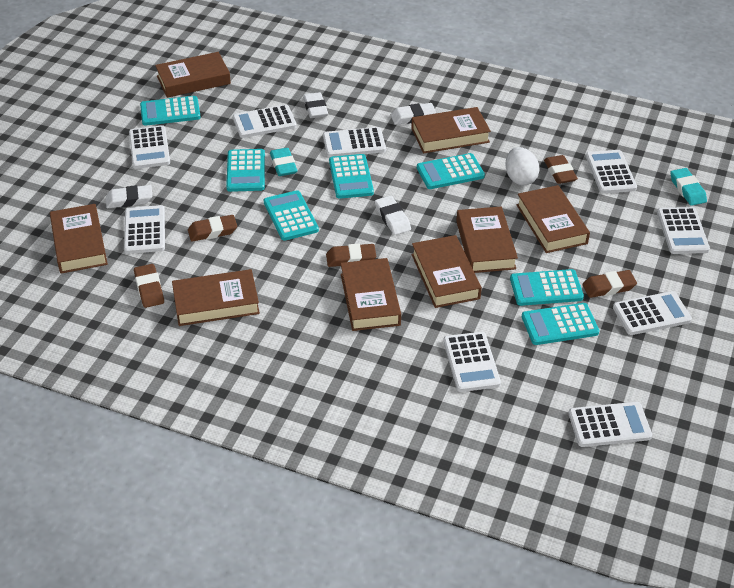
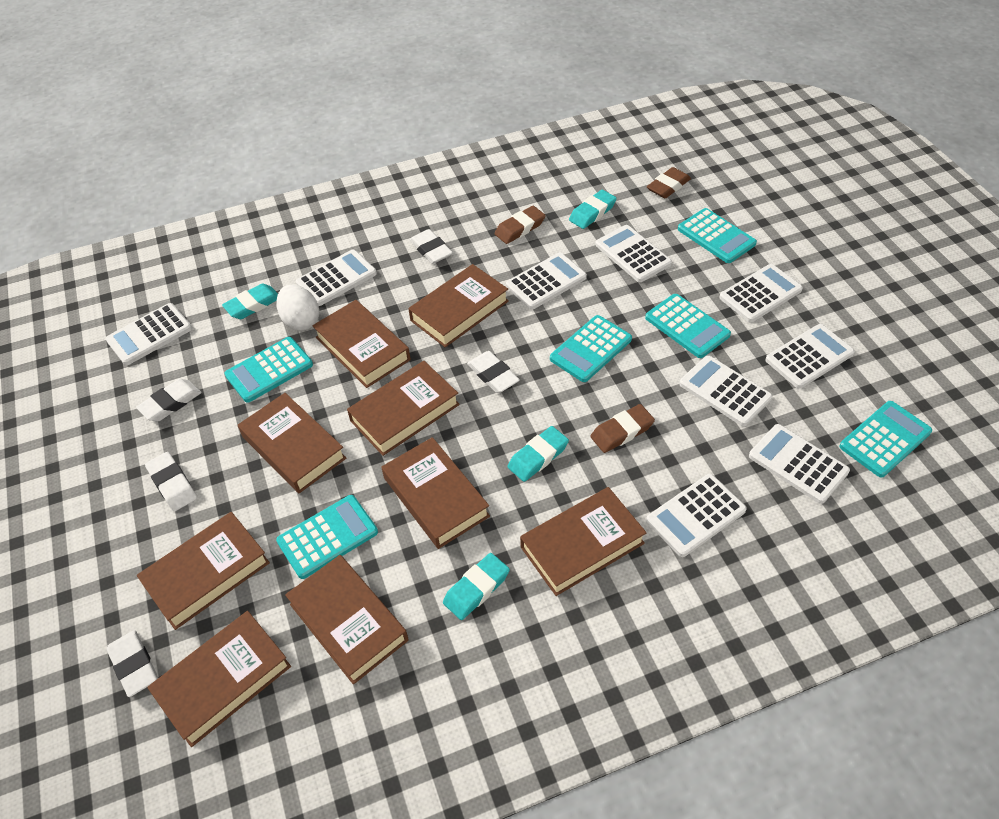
brown book: [50,204,108,274] [155,52,231,98] [172,269,260,326] [341,258,401,331] [411,107,491,153] [411,235,482,308] [456,207,518,273] [516,185,590,253] = 8 -> [137,512,270,630] [147,611,291,747] [238,393,346,493] [285,555,409,685] [312,300,411,388] [347,361,460,456] [382,437,490,549] [408,264,509,347] [520,487,647,596] = 9
brown eraser: [134,264,164,308] [188,215,237,242] [326,244,376,267] [544,155,578,184] [582,270,637,298] = 5 -> [495,206,545,244] [590,404,655,453] [647,167,691,198] = 3
turquoise calculator: [140,96,201,126] [226,149,265,192] [264,190,319,241] [329,154,374,199] [417,153,485,189] [510,269,584,306] [522,303,599,345] = 7 -> [224,337,313,403] [276,495,378,579] [550,315,632,382] [645,294,731,358] [678,208,757,263] [839,401,932,478] = 6
turquoise eraser: [270,148,297,176] [671,168,707,206] = 2 -> [222,284,278,319] [443,553,510,620] [507,426,569,482] [569,190,617,229] = 4
white eraser: [106,185,152,208] [303,92,328,118] [375,196,411,235] [391,103,436,125] = 4 -> [106,630,158,697] [136,379,201,421] [145,452,197,511] [410,229,453,264] [467,351,520,393] = 5

